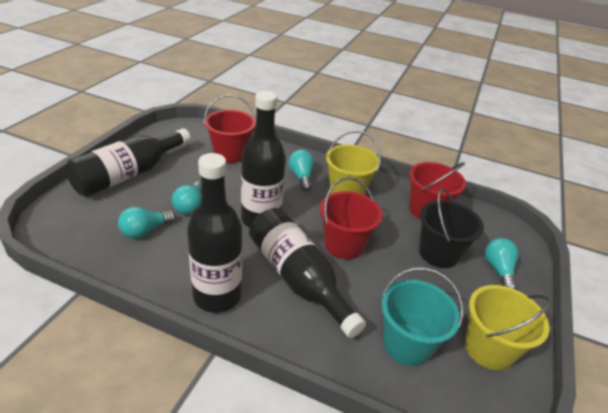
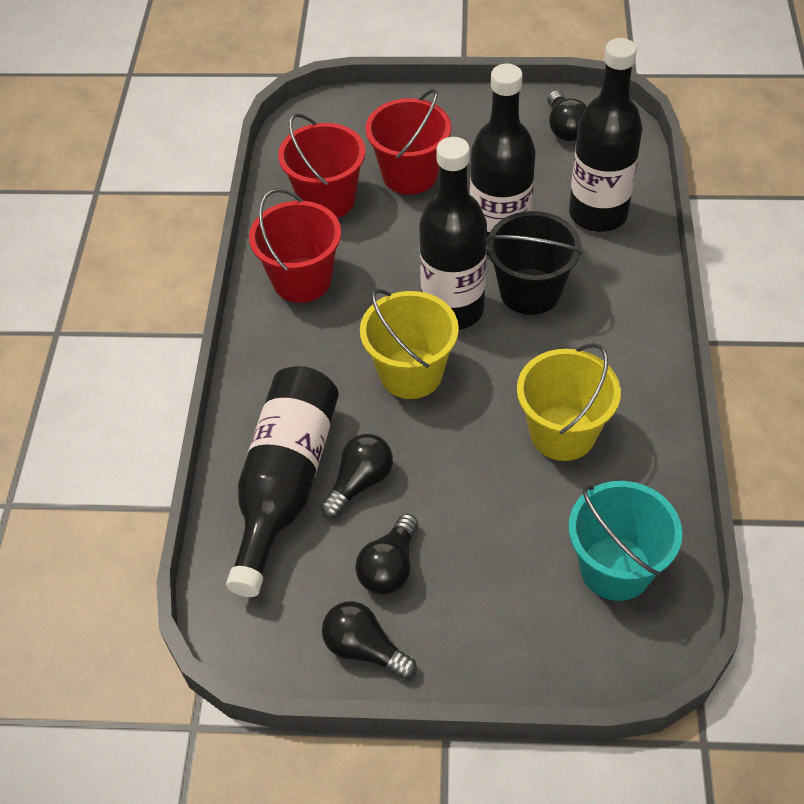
black light bulb: none = 0 -> [321,434,393,518] [322,601,417,680] [355,513,418,595] [547,91,587,141] = 4
turquoise light bulb: [118,207,176,239] [172,182,202,215] [288,150,314,191] [485,238,519,290] = 4 -> none = 0

